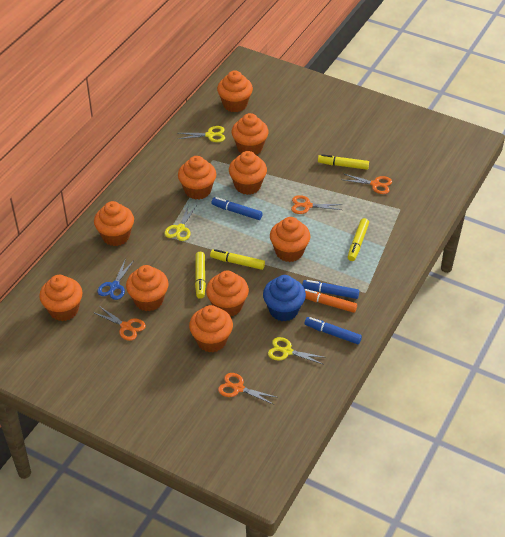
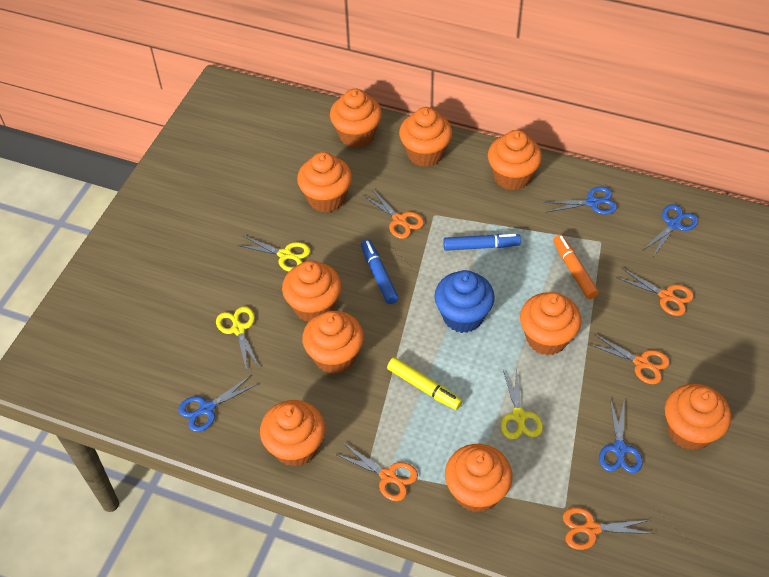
blue marker: [211,197,263,220] [302,280,359,299] [305,317,362,344] = 3 -> [361,239,399,304] [443,234,521,251] = 2
blue scissors: [98,261,133,300] = 1 -> [178,375,258,432] [543,186,617,214] [599,398,643,473] [642,204,698,257] = 4
orange scissors: [93,306,146,341] [218,373,276,404] [291,195,343,214] [344,174,392,194] = 4 -> [335,443,418,501] [363,189,424,239] [563,507,654,550] [588,334,670,384] [616,268,694,316] = 5
yellow marker: [195,252,206,299] [210,249,265,270] [318,154,369,170] [348,218,369,261] = 4 -> [387,357,462,410] = 1

